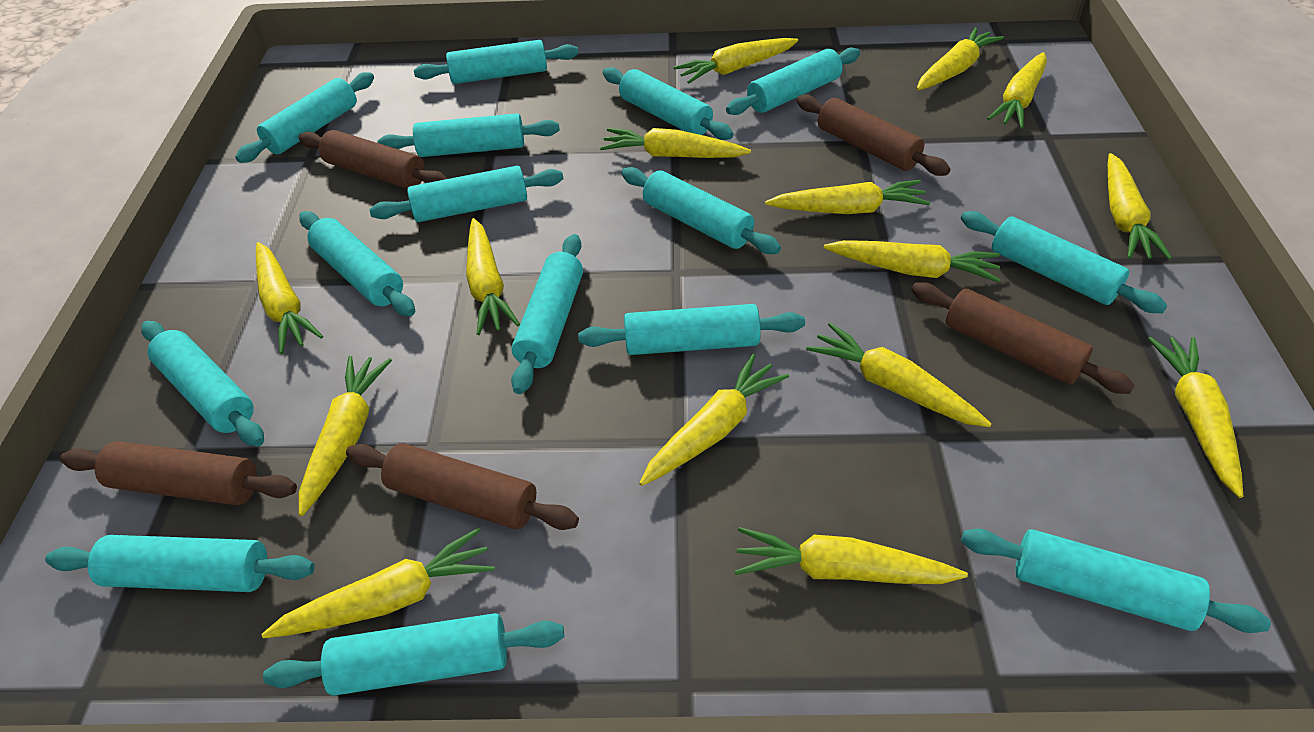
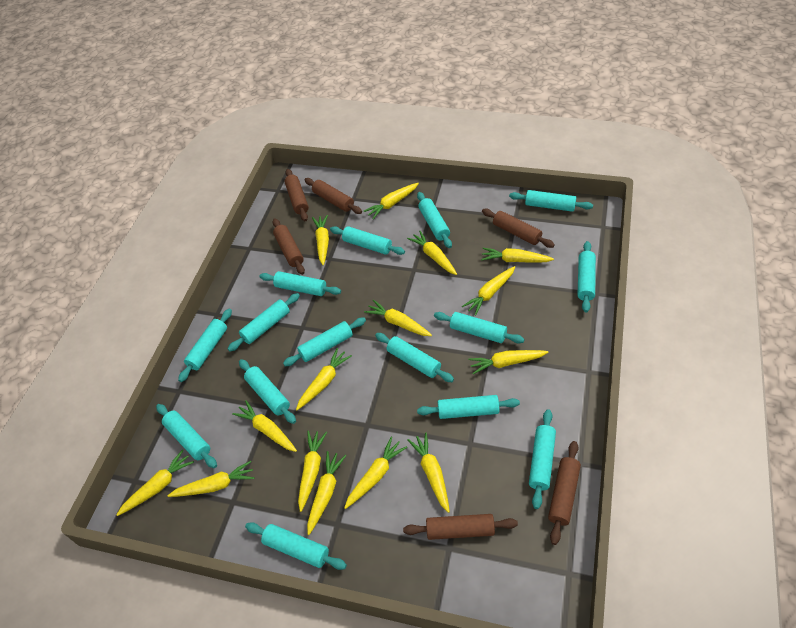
brown rolling pin: [60,441,297,505] [299,130,447,189] [346,443,579,530] [796,95,951,176] [911,282,1135,394] = 5 -> [272,218,305,275] [284,169,309,221] [304,178,362,214] [403,514,518,540] [482,209,555,248] [548,441,581,545] = 6

